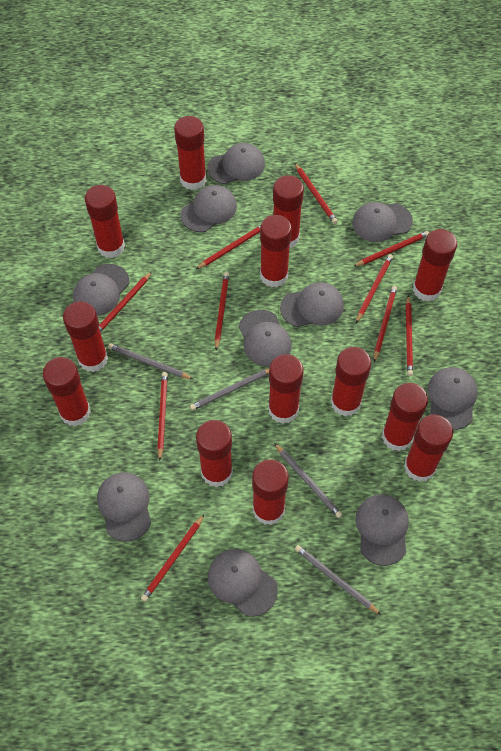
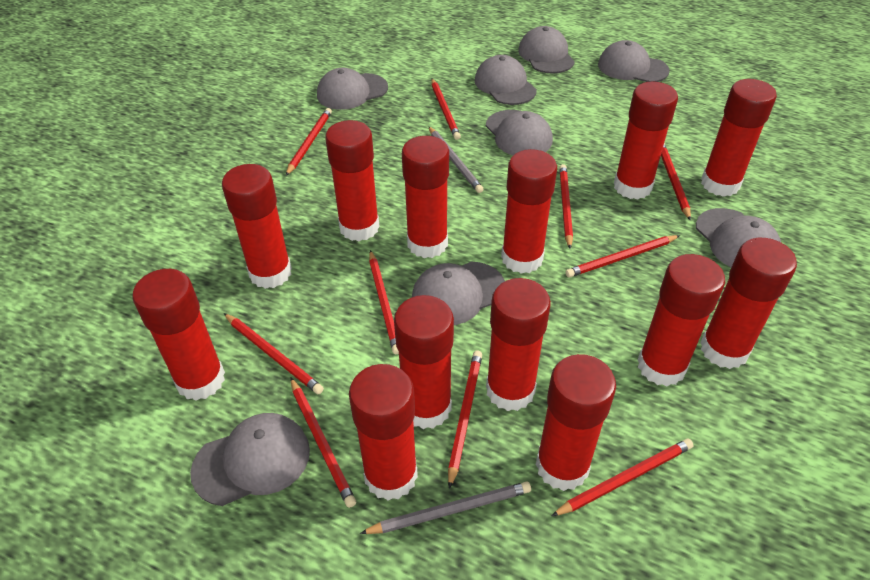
grey cap: [73,264,129,316] [97,472,151,542] [180,185,237,232] [207,143,265,184] [208,549,278,617] [238,310,291,366] [280,282,344,327] [352,202,413,242] [355,494,409,566] [427,367,478,430] = 10 -> [190,413,310,506] [317,68,388,110] [412,262,505,325] [474,55,537,105] [486,110,553,155] [518,26,575,74] [598,40,669,82] [696,208,781,267] = 8
grey pencil: [108,343,193,379] [190,369,269,411] [274,443,342,518] [295,545,381,615] = 4 -> [360,481,531,534] [428,126,484,193] = 2

